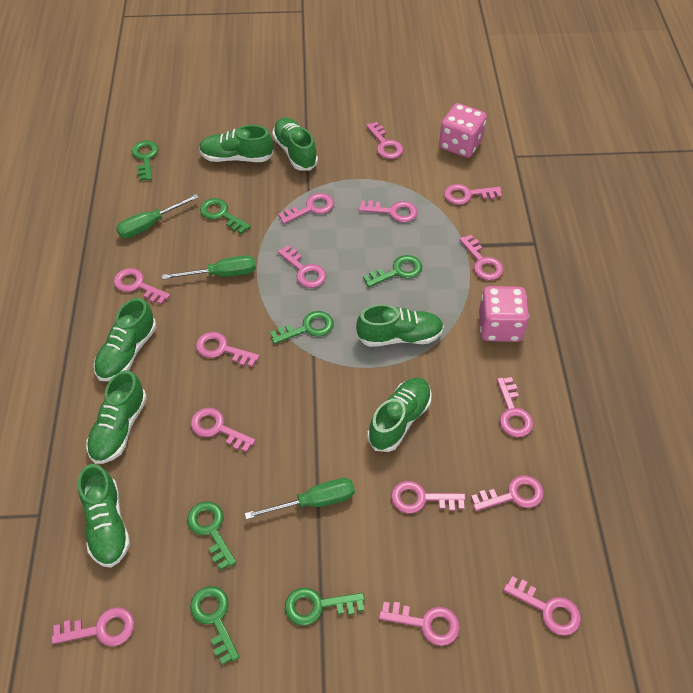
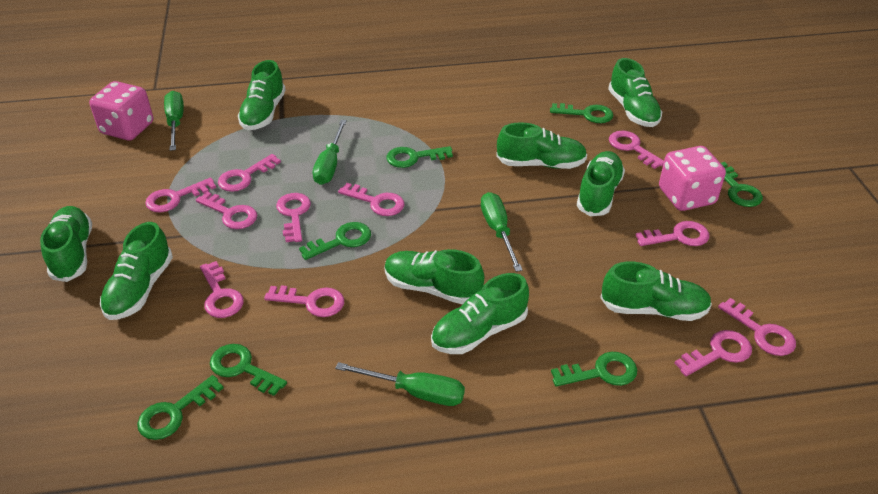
green screwdriver: [116,194,199,238] [162,255,256,279] [245,478,355,520] = 3 -> [164,91,184,151] [313,120,347,185] [335,362,465,406] [481,192,522,272] = 4
green shoe: [78,464,130,568] [86,370,147,464] [94,298,156,381] [199,125,274,162] [272,117,318,171] [356,304,444,347] [367,378,432,452] = 7 -> [40,206,92,282] [100,222,173,320] [238,60,286,130] [385,249,484,304] [431,273,529,354] [496,122,587,169] [577,151,625,216] [600,262,712,321] [608,58,662,127] = 9
pink key: [52,607,135,646] [114,268,170,305] [191,408,256,452] [196,332,260,367] [277,245,326,288] [278,193,334,224] [359,200,418,223] [366,122,404,159] [379,602,460,646] [391,481,466,513] [444,184,502,205] [459,235,504,280] [471,475,544,511] [497,377,533,437] [503,576,581,636] = 15 -> [145,177,216,212] [196,192,257,229] [200,261,244,318] [218,154,281,192] [264,285,344,317] [276,193,311,242] [338,183,405,216] [609,131,664,169] [635,221,709,246] [675,330,752,376] [718,298,796,356] = 11

